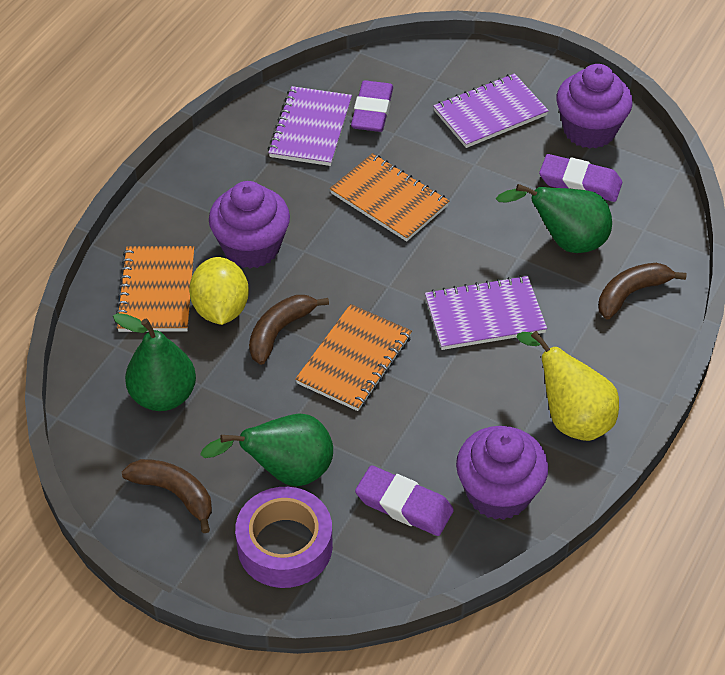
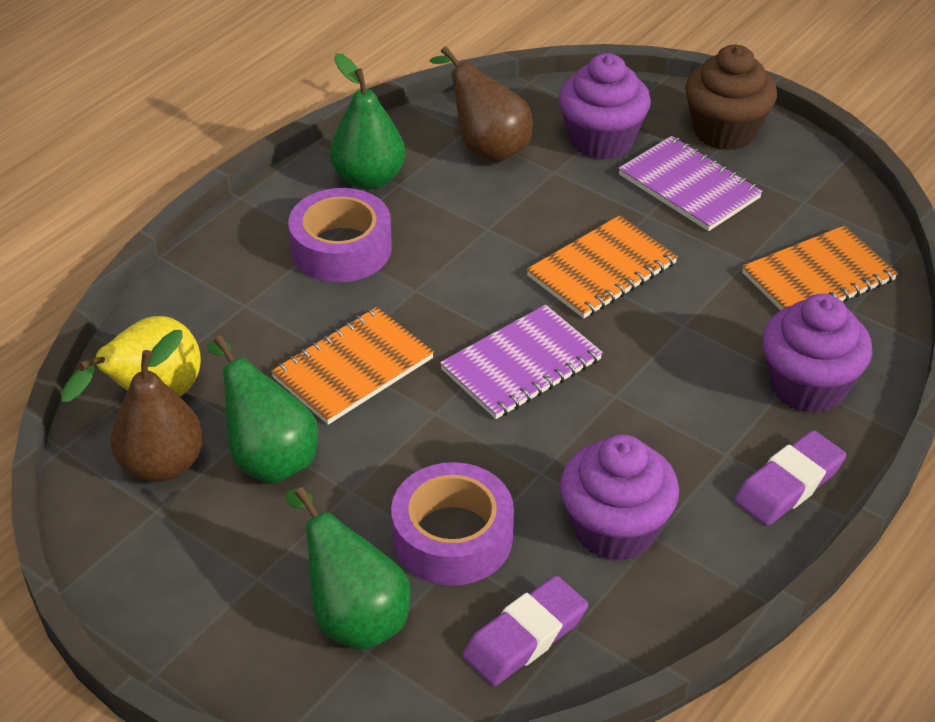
brown banana: [122,459,212,533] [249,295,329,365] [598,263,687,319] = 3 -> none = 0
brown cupcake: none = 0 -> [685,45,777,150] = 1
brown pear: none = 0 -> [110,330,203,482] [429,46,533,163] = 2
purple eraser: [351,80,393,132] [355,465,454,536] [539,154,622,202] = 3 -> [463,576,588,686] [734,430,846,526] = 2
purple notebook: [268,86,352,166] [425,275,547,350] [433,73,549,148] = 3 -> [440,305,603,419] [618,136,763,231] = 2
purple tape: [235,487,333,588] = 1 -> [288,188,392,282] [391,462,514,586] = 2
yellow lemon: [189,257,249,325] = 1 -> none = 0

